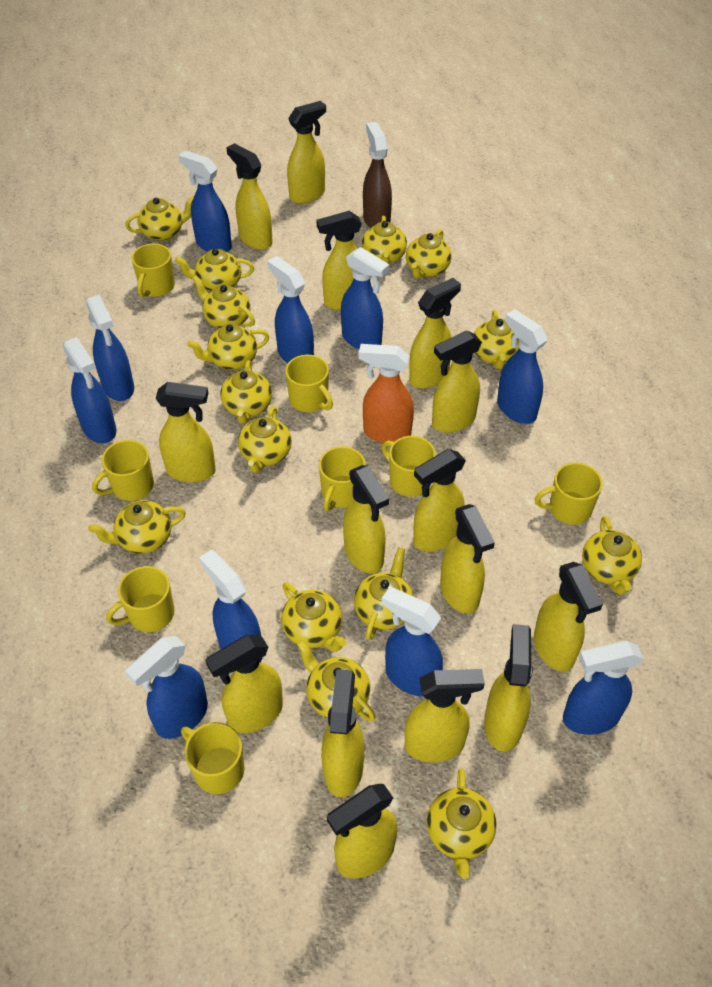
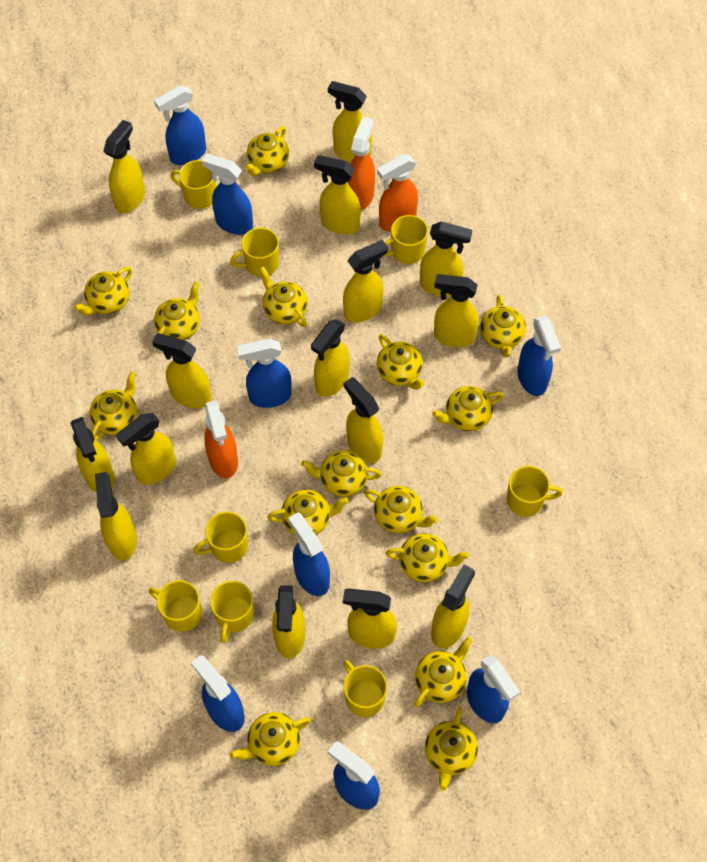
blue spray bottle: [62,337,116,443] [86,295,134,401] [125,636,208,739] [178,150,232,252] [199,550,263,662] [267,256,314,363] [341,247,389,349] [382,587,443,696] [497,309,548,424] [563,640,644,735] = 10 -> [154,85,206,165] [191,655,245,732] [202,153,253,235] [237,338,292,408] [288,512,330,596] [328,741,380,810] [467,655,520,723] [517,316,561,396] = 8
brown spray bottle: [363,122,392,228] = 1 -> none = 0
orange spray bottle: [358,344,414,443] = 1 -> [204,400,238,478] [347,117,375,210] [377,154,418,232] = 3

